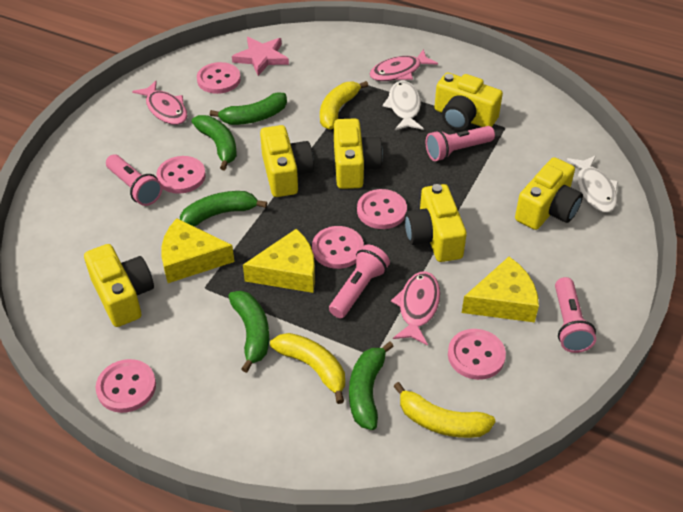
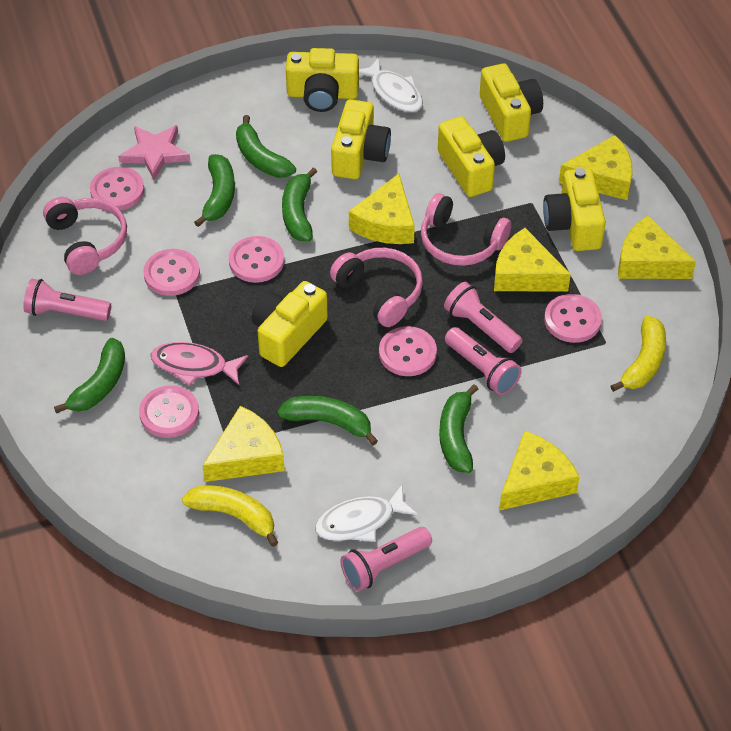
green banana: [180,191,267,226] [192,115,237,171] [210,92,287,125] [228,291,269,373] [349,342,394,430] = 5 -> [54,338,125,414] [194,154,235,227] [236,115,296,178] [277,396,378,445] [282,168,317,241] [439,384,478,473] = 6
pink fish: [132,81,187,125] [370,49,438,81] [391,271,440,346] = 3 -> [151,342,248,386] = 1
pink headphones: none = 0 -> [43,197,127,275] [330,248,423,327] [421,193,511,266] = 3
yellow banana: [270,333,345,404] [320,81,369,130] [393,382,495,438] = 3 -> [182,485,278,547] [610,316,666,392] = 2
yellow cheese: [161,218,234,283] [243,229,315,293] [462,257,539,322] = 3 -> [202,406,285,482] [349,174,415,244] [494,228,571,292] [499,431,580,511] [559,135,633,200] [618,216,696,279] = 6

